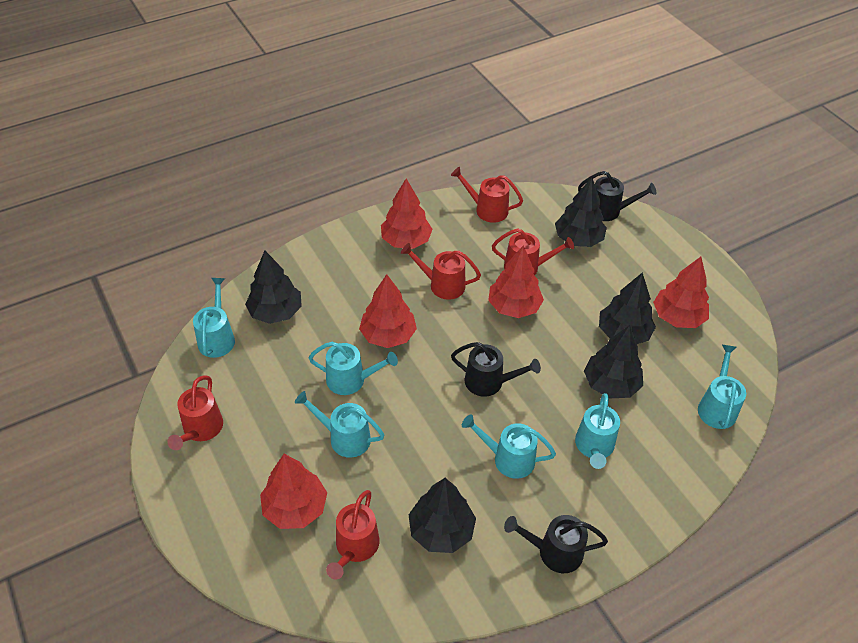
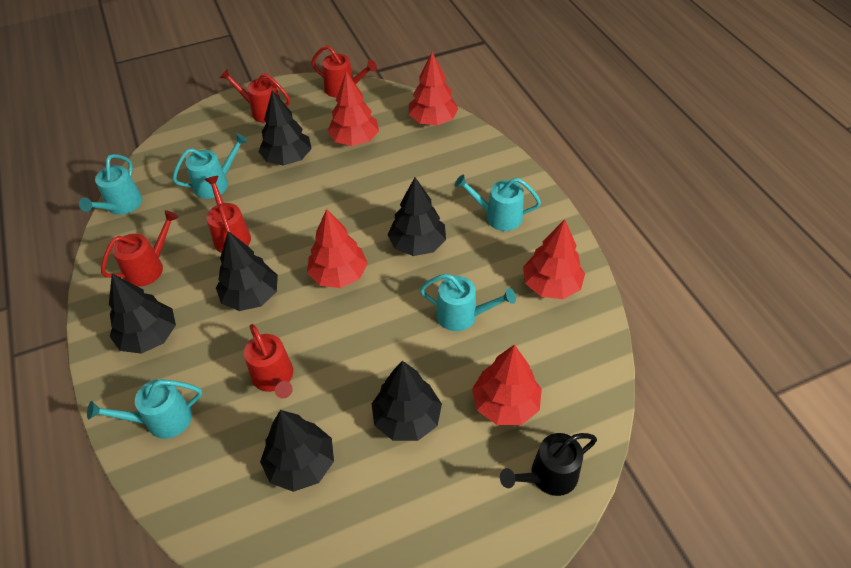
black tree: [245,250,302,324] [409,478,476,553] [555,177,607,247] [584,325,643,398] [599,272,656,344] = 5 -> [109,274,176,354] [216,231,278,311] [258,90,312,166] [260,410,334,492] [372,361,442,441] [388,177,446,256] = 6
black watering can: [451,342,541,397] [504,515,608,573] [578,171,656,221] = 3 -> [500,433,597,496] = 1
turquoise watering can: [193,278,235,358] [295,391,384,458] [309,342,398,395] [462,414,556,479] [575,393,620,469] [698,345,746,429] = 6 -> [79,154,142,215] [87,379,202,439] [172,133,248,199] [420,274,516,331] [455,175,541,231] = 5

